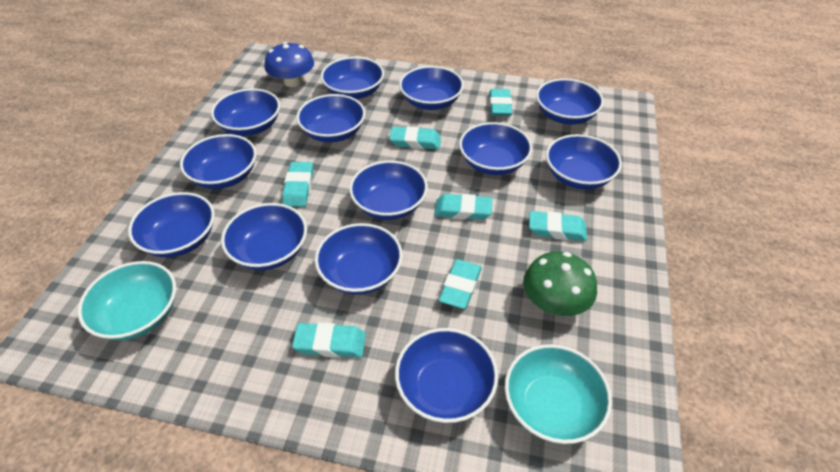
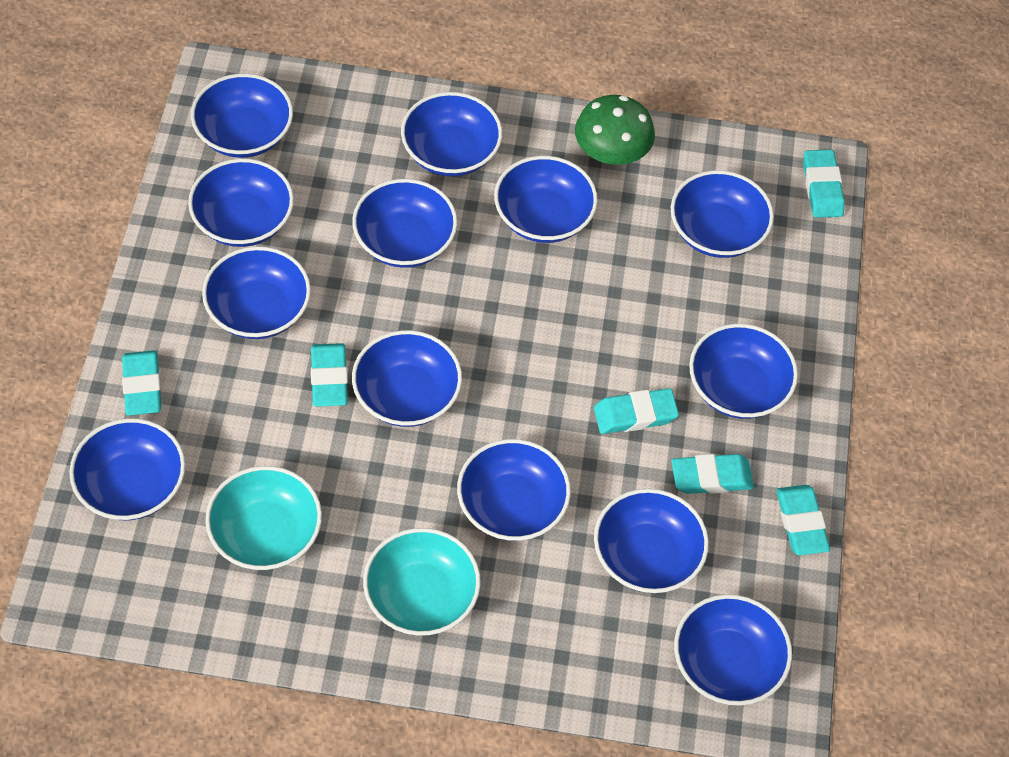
blue mushroom: [264,42,314,87] = 1 -> none = 0
turquoise eraser: [282,162,313,207] [292,323,366,358] [389,126,441,149] [434,194,492,220] [439,259,482,309] [489,89,512,116] [529,211,587,241] = 7 -> [122,350,162,416] [311,343,348,407] [594,388,679,434] [671,454,754,494] [776,485,830,555] [803,150,845,218] = 6

